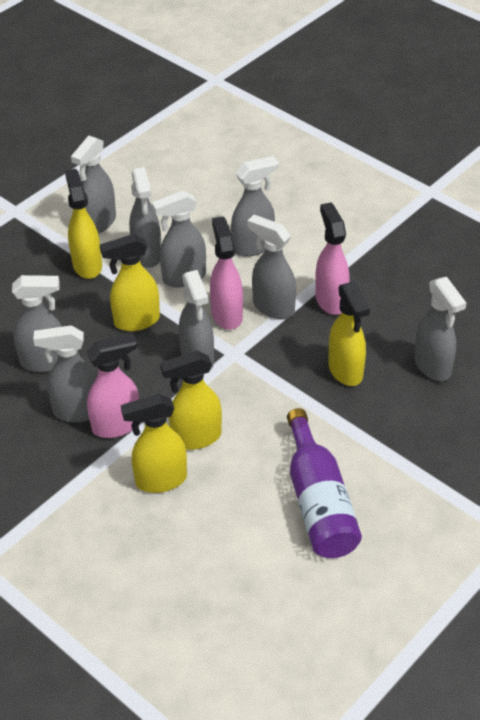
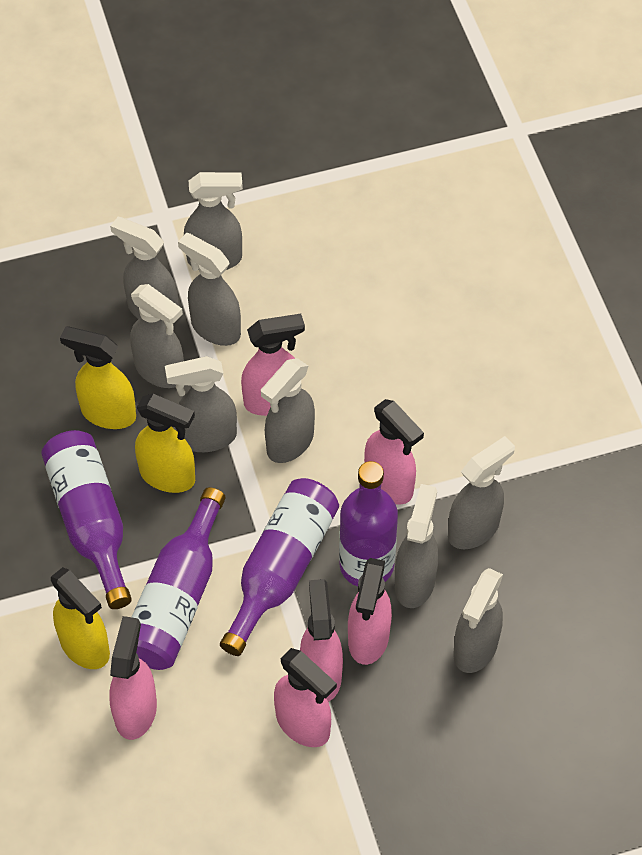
pink spray bottle: [87,333,139,438] [210,217,243,330] [315,203,350,315] = 3 -> [109,616,157,740] [241,314,305,416] [274,648,337,747] [300,579,343,702] [348,558,392,665] [364,399,424,505] = 6
purple bottle: [287,408,362,558] = 1 -> [41,430,132,609] [132,487,226,670] [220,478,339,656] [339,461,398,587] = 4
yellow spray bottle: [65,169,102,279] [100,234,160,331] [121,394,187,493] [160,351,222,450] [328,282,370,386] = 5 -> [51,567,110,669] [60,327,136,429] [135,394,195,493] = 3

